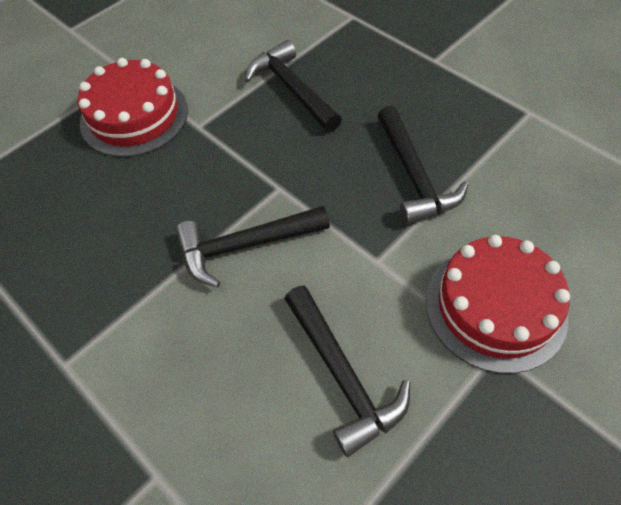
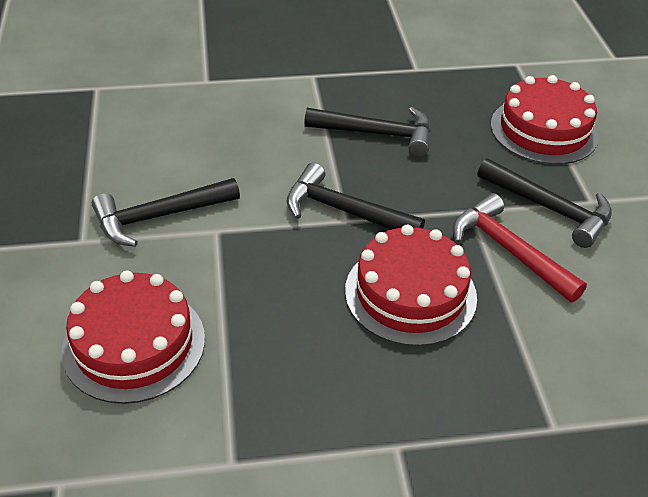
red cake: [78,58,188,157] [425,235,570,374] = 2 -> [61,271,205,404] [345,225,477,346] [491,75,599,164] = 3
red hammer: none = 0 -> [452,193,587,302] = 1

